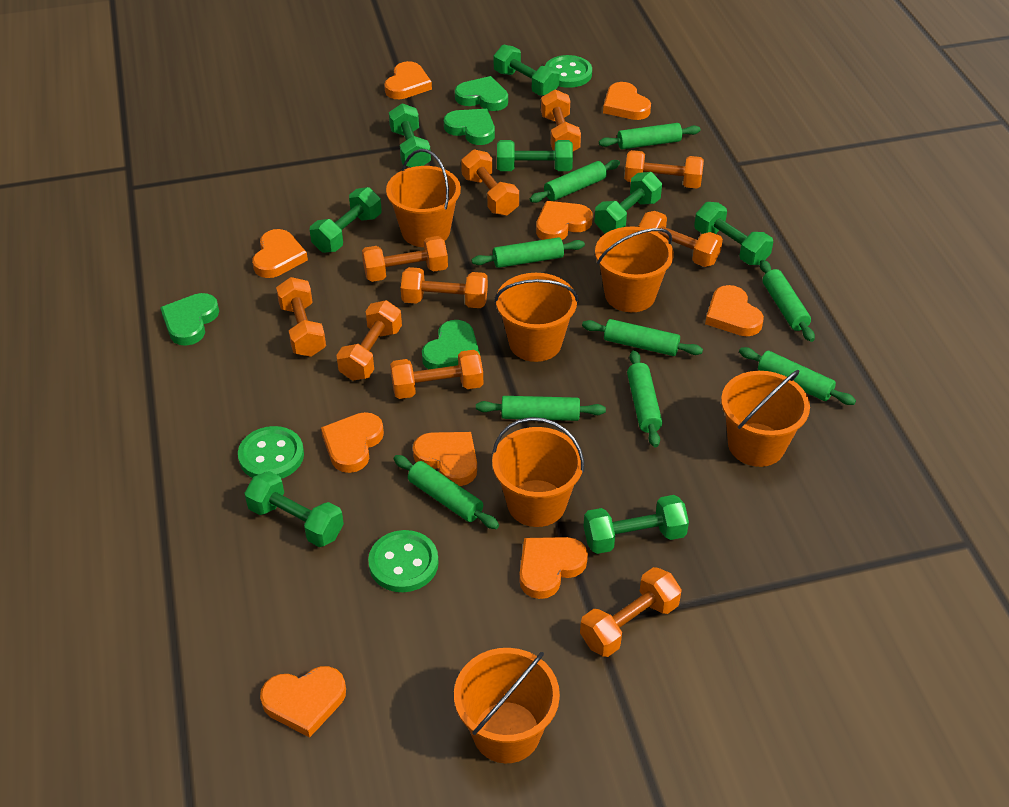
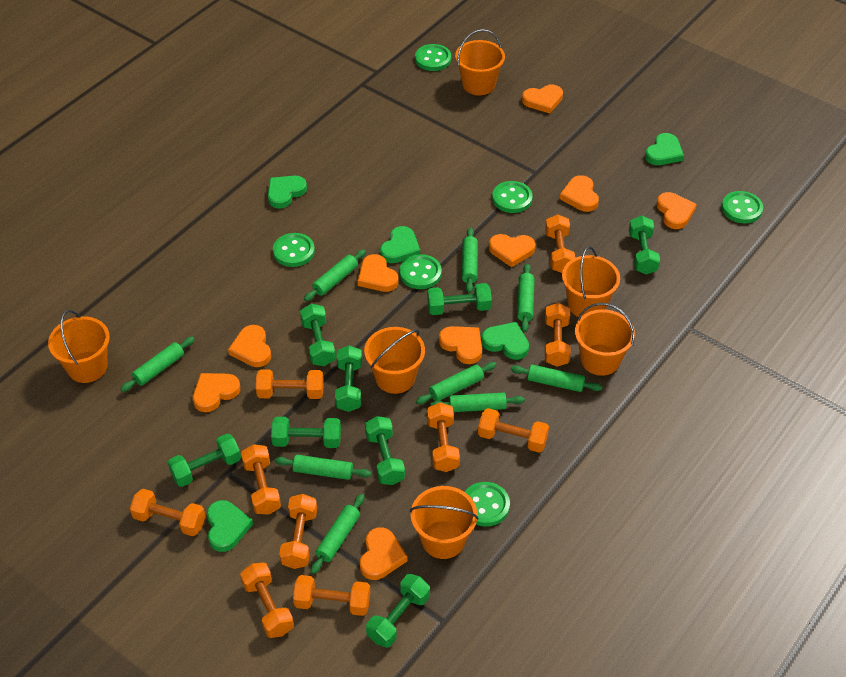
green button: [238,426,304,479] [368,530,439,592] [545,55,592,88] = 3 -> [273,233,315,267] [400,254,442,289] [415,44,451,71] [465,482,510,526] [492,181,533,213] [721,191,763,223] = 6
green heart: [160,293,219,346] [422,320,480,369] [444,109,495,145] [455,76,508,111] = 4 -> [207,500,253,552] [268,176,307,209] [380,226,420,263] [481,322,529,360] [645,133,684,165] = 5

